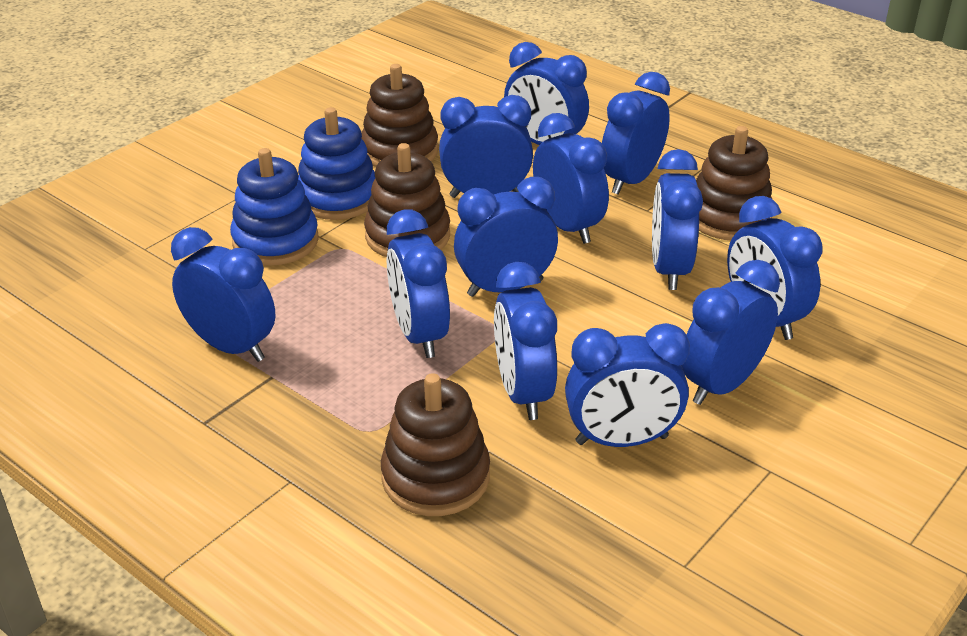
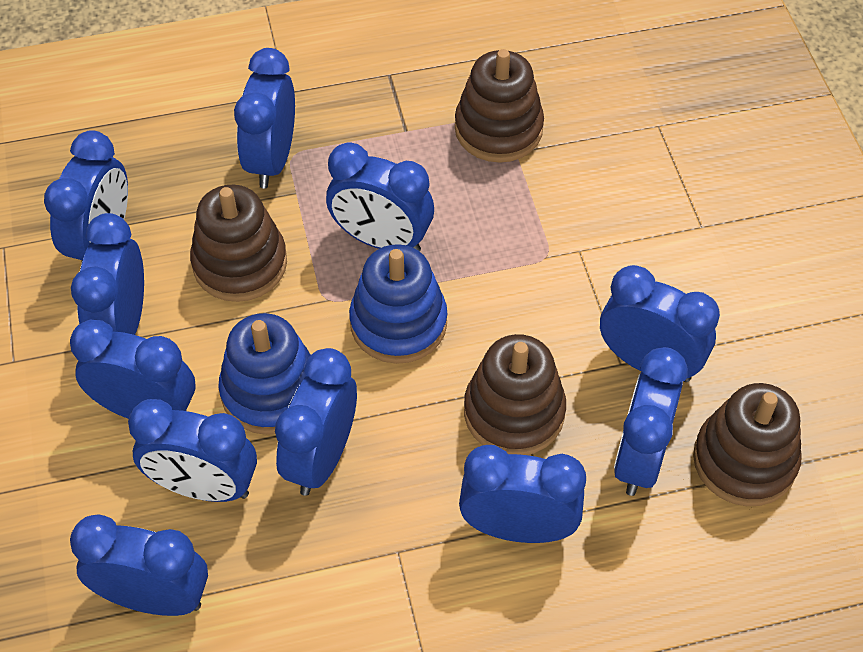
blue clock: [171,227,275,362] [387,209,450,358] [439,95,533,198] [454,177,558,297] [494,262,557,420] [504,42,589,145] [533,113,609,244] [565,323,690,447] [602,72,670,195] [652,149,703,290] [681,260,780,405] [727,196,823,340] = 12 -> [44,130,128,261] [70,319,195,419] [70,514,208,616] [71,213,144,335] [128,399,257,502] [234,48,295,188] [275,348,357,496] [326,142,434,251] [459,445,586,543] [600,265,720,382] [614,347,688,496] = 11

